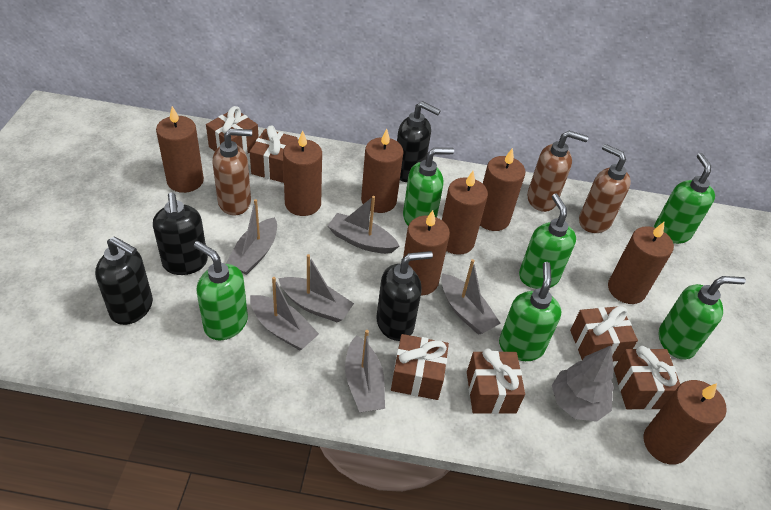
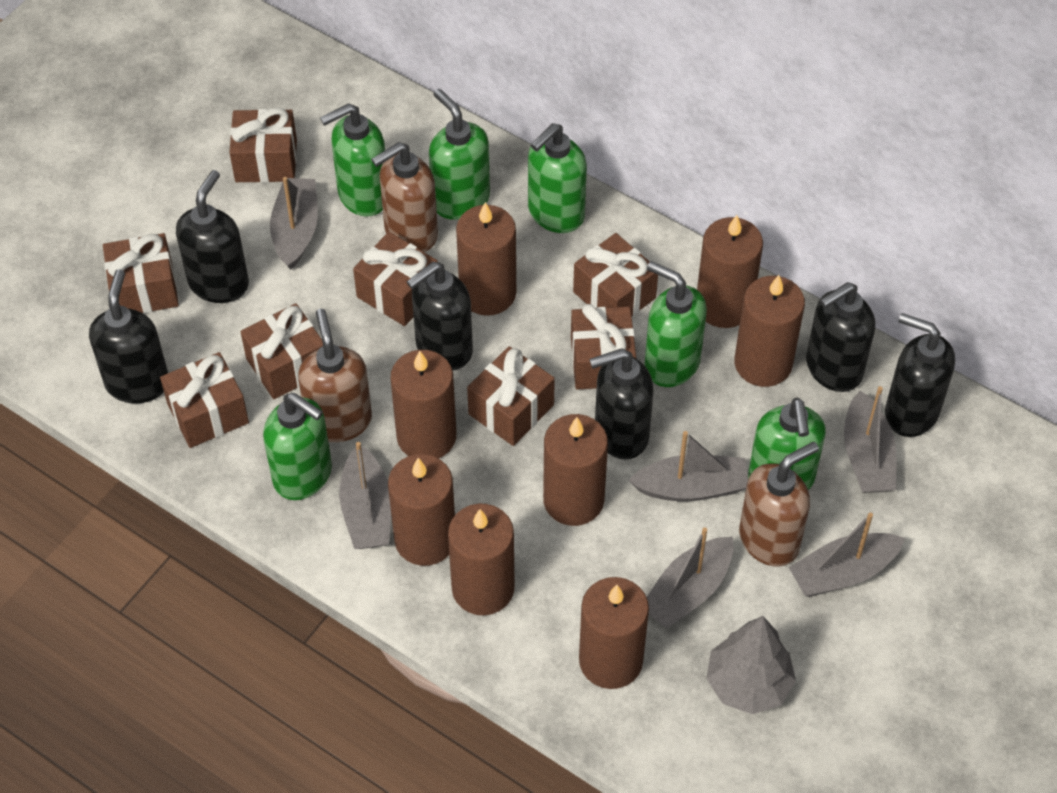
black soap dispenser: [95,237,153,325] [153,192,208,275] [376,251,433,341] [397,101,441,182] = 4 -> [89,269,168,403] [176,170,249,303] [407,262,473,371] [589,349,654,460] [806,282,875,392] [885,313,955,437] = 6
brown gift: [206,106,259,155] [250,125,298,183] [391,334,449,400] [467,348,525,414] [570,306,638,361] [614,346,680,410] = 6 -> [103,233,179,313] [160,352,249,448] [229,107,297,183] [241,304,323,399] [353,232,438,326] [467,346,555,446] [571,304,636,390] [573,233,658,316] = 8

